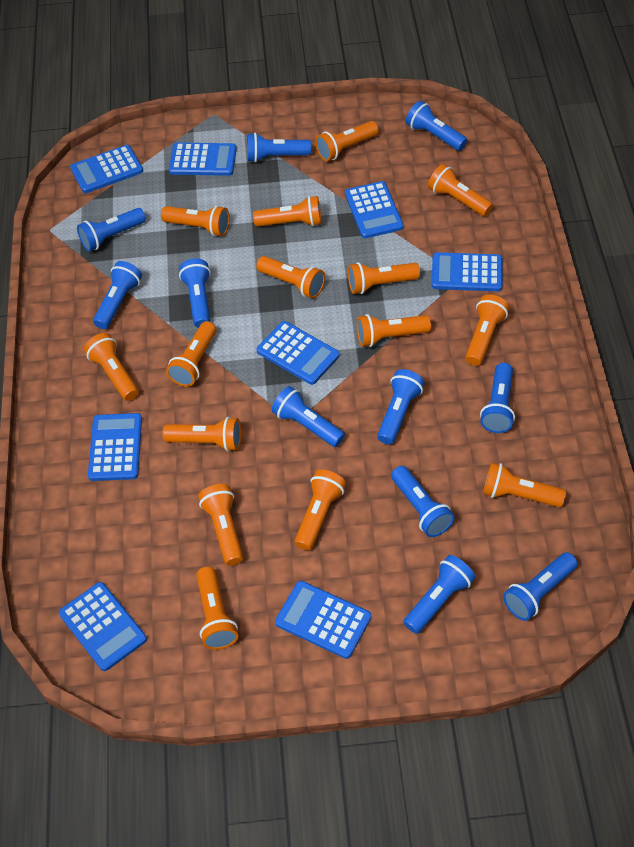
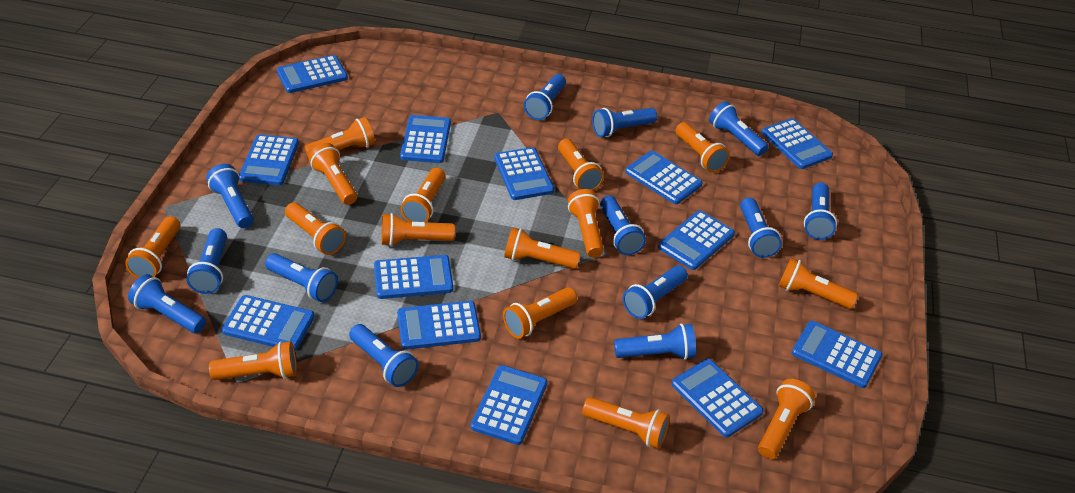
blue calculator: [59,582,147,671] [70,145,143,193] [88,413,142,481] [169,142,237,176] [257,321,339,385] [275,581,371,659] [345,181,404,238] [431,252,502,291] = 8 -> [222,295,315,351] [239,134,299,186] [277,55,348,93] [374,255,453,299] [397,301,481,350] [400,115,451,163] [471,365,548,445] [494,147,554,200] [625,151,703,204] [658,210,735,270] [672,359,764,438] [761,118,833,169] [792,321,882,388] = 13
blue flashlight: [77,208,146,251] [93,261,142,329] [179,258,211,328] [247,133,311,163] [272,386,345,447] [377,369,425,445] [391,466,455,537] [403,555,476,634] [406,101,467,151] [480,363,515,433] [503,552,578,621] = 11 -> [128,274,206,333] [187,228,227,294] [206,164,253,228] [265,253,338,302] [349,324,419,387] [524,74,566,120] [592,108,657,137] [600,196,646,255] [614,323,696,360] [623,266,688,319] [709,101,768,156] [740,198,782,258] [804,183,837,240] = 13

